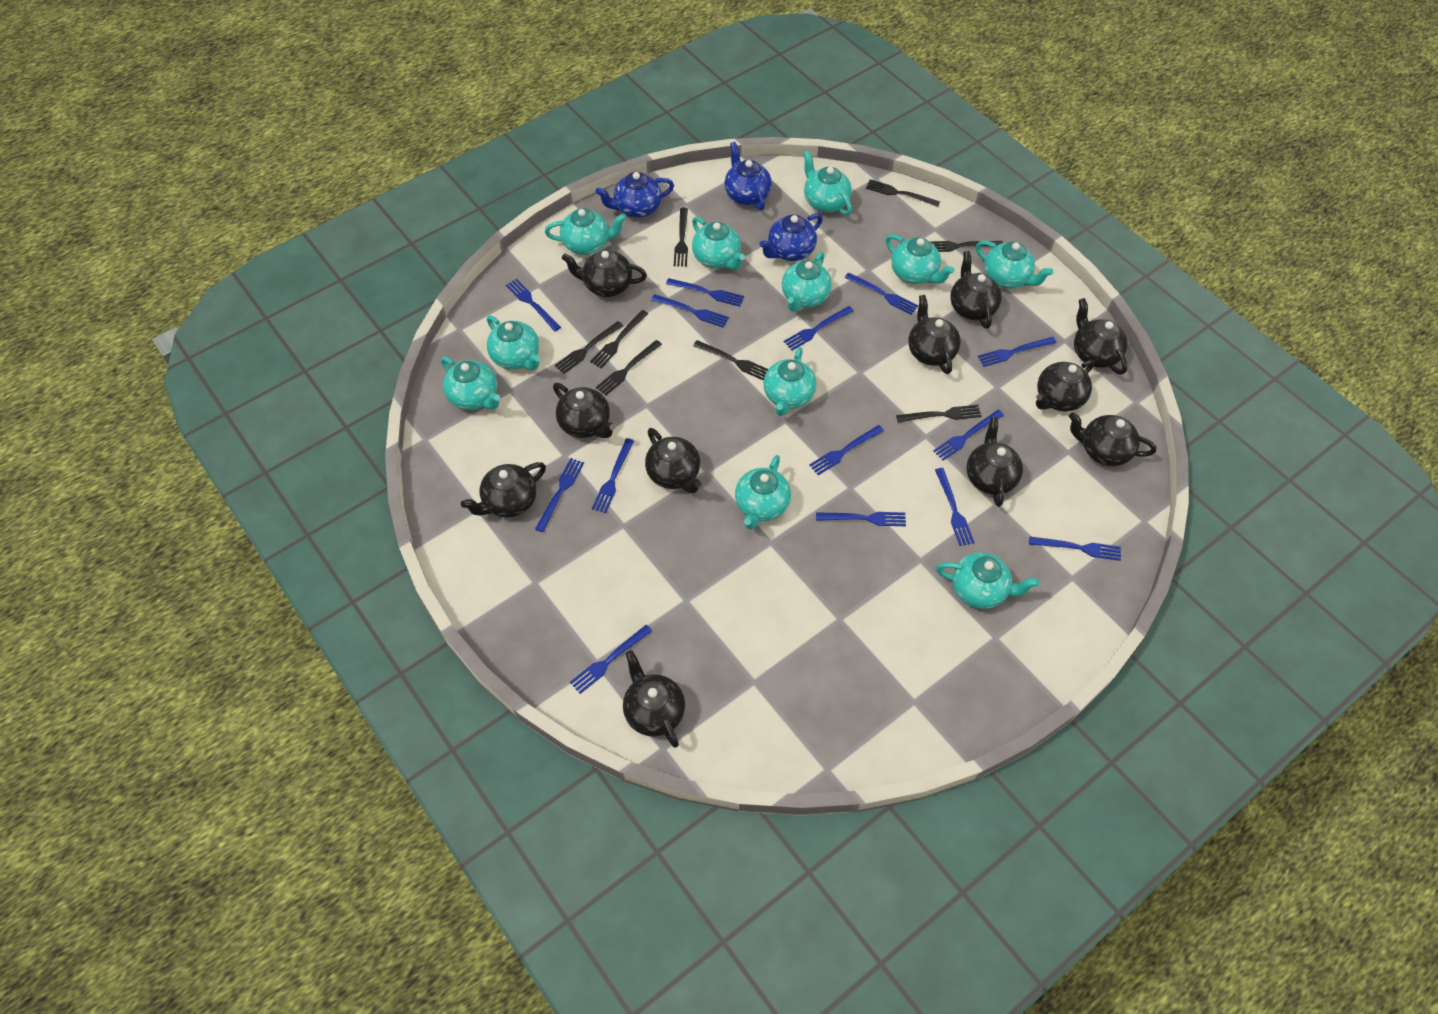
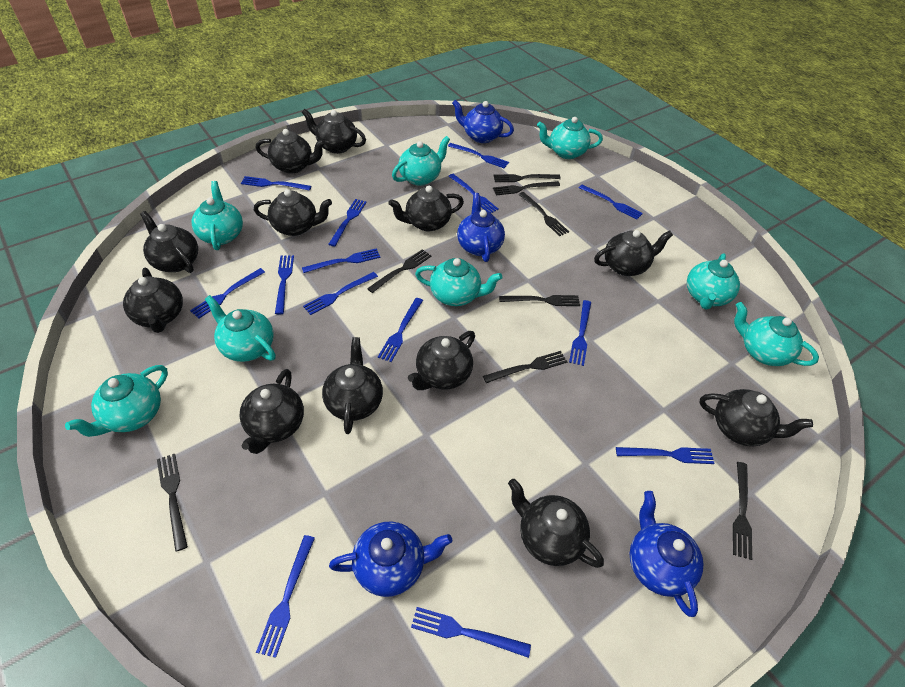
black teapot: [461,462,546,518] [553,383,615,438] [562,250,647,297] [623,650,685,748] [645,428,702,494] [908,295,961,374] [950,251,1002,329] [967,417,1023,507] [1036,359,1095,412] [1069,412,1156,466] [1074,298,1128,375] = 11 -> [123,268,183,333] [140,211,198,273] [239,369,304,454] [254,189,332,236] [256,129,326,174] [302,109,366,154] [322,337,383,434] [388,186,464,232] [408,331,475,390] [508,479,604,568] [594,230,673,276] [699,389,813,446] = 12
blue teapot: [595,172,674,218] [724,142,772,210] [759,214,823,261] = 3 -> [329,522,453,597] [452,100,514,143] [457,193,505,262] [630,491,704,617] = 4
turquoise teapot: [441,356,500,410] [487,315,540,370] [545,208,626,255] [692,217,745,270] [735,455,791,529] [763,347,816,416] [782,252,832,312] [803,151,852,215] [886,234,955,284] [936,552,1039,609] [976,240,1053,289] = 11 -> [65,365,168,437] [192,181,243,250] [205,295,276,362] [392,136,450,186] [415,258,502,306] [537,117,603,159] [687,253,740,310] [734,302,819,366] = 8

